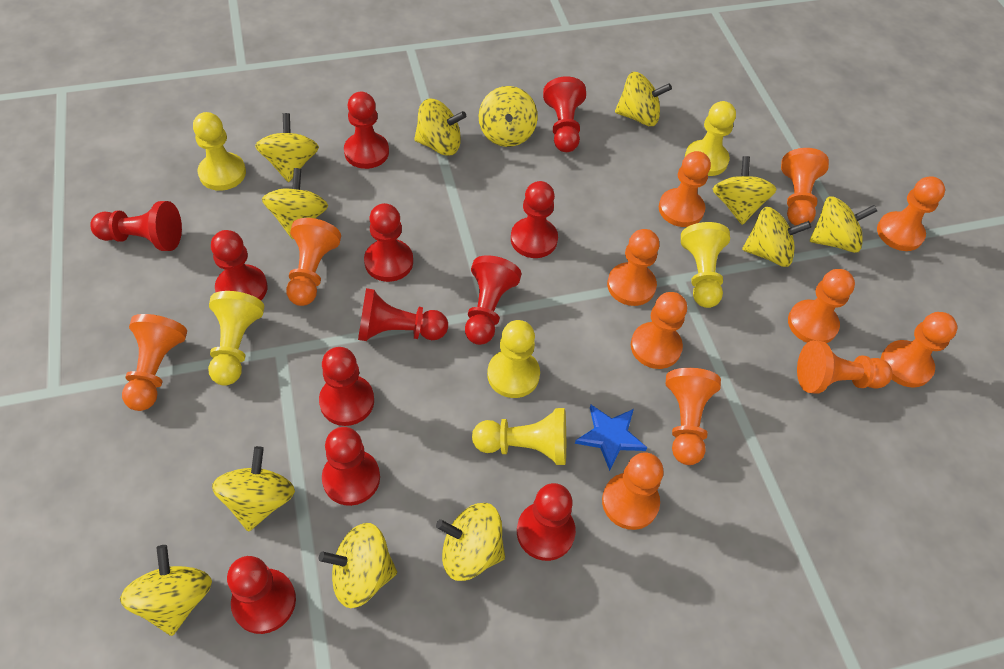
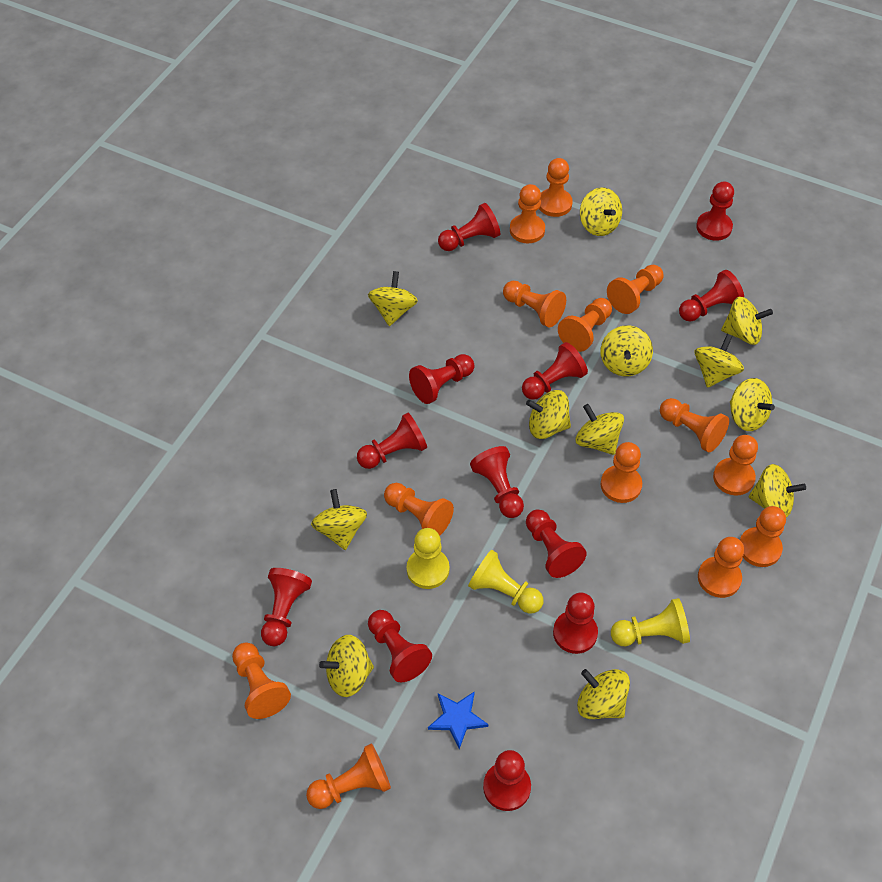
orange pawn: [122,314,187,411] [286,218,341,306] [602,452,664,530] [607,229,659,306] [631,292,687,369] [659,151,711,227] [666,368,721,465] [781,148,829,226] [788,269,855,343] [797,340,893,394] [877,176,945,251] [881,312,957,388] = 12 -> [232,643,291,719] [306,743,391,809] [384,483,454,536] [503,281,566,327] [510,184,545,243] [539,158,573,217] [558,298,612,352] [601,442,642,503] [607,265,663,314] [660,398,729,452] [698,537,744,598] [713,435,758,496] [740,506,786,567] = 13
yellow pawn: [193,112,246,191] [208,291,264,386] [472,408,566,465] [487,320,540,398] [681,222,730,308] [685,101,736,176] = 6 -> [407,528,450,589] [468,549,543,614] [611,598,690,646] = 3

